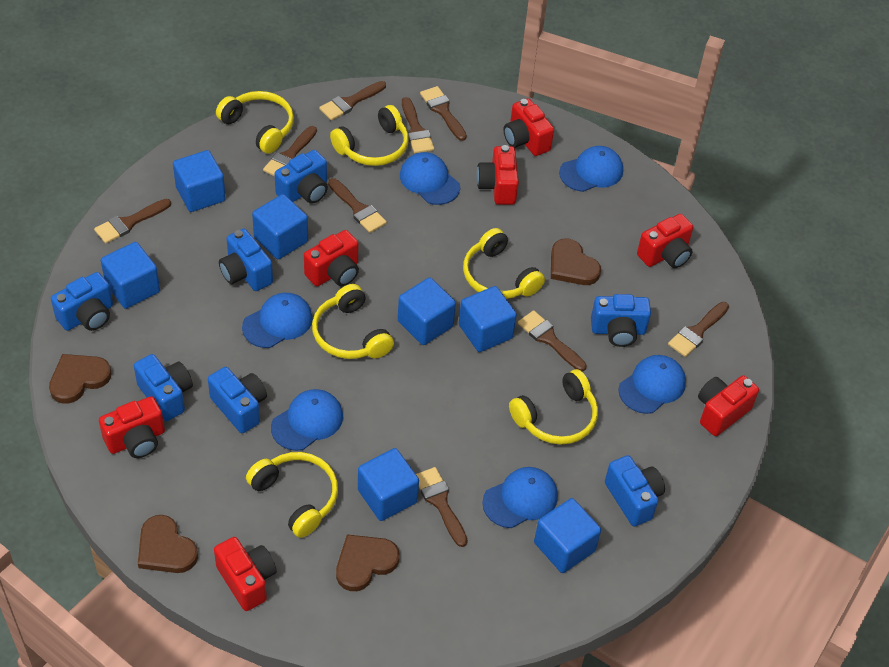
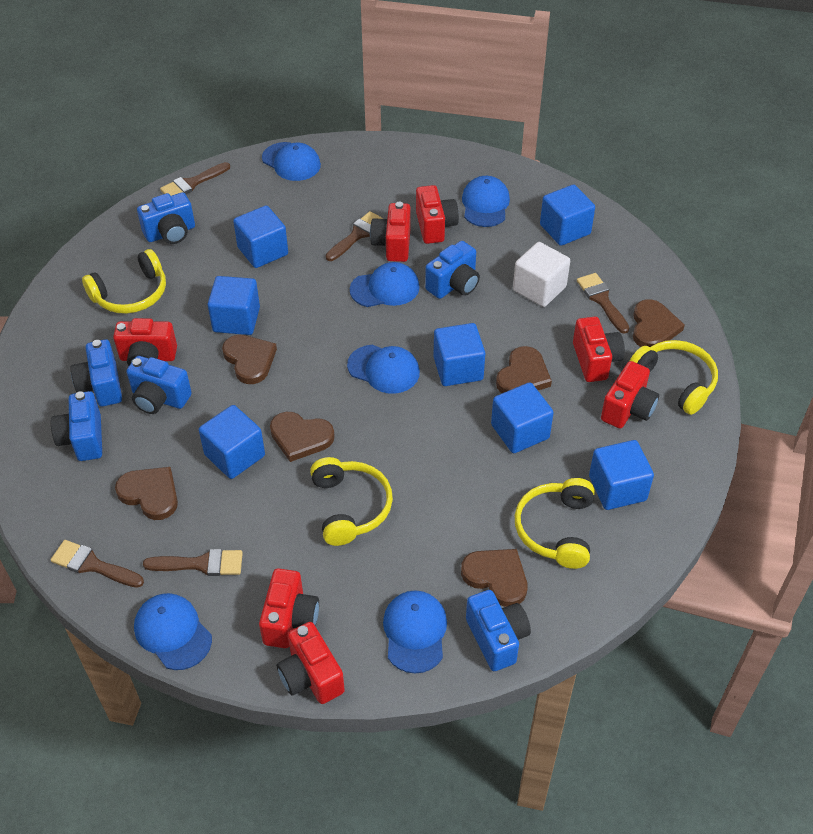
blue camera: [51,272,113,331] [134,354,193,421] [208,367,267,433] [219,229,273,291] [275,150,328,204] [591,294,651,347] [605,455,665,526] = 7 -> [51,391,102,461] [70,339,122,407] [126,356,192,414] [137,192,195,244] [425,241,480,299] [466,590,531,671] = 6
brown brush: [94,199,171,244] [263,126,317,176] [319,81,386,120] [328,178,387,233] [402,97,434,153] [416,467,468,547] [420,86,467,141] [518,310,587,371] [668,302,729,357] = 9 -> [51,540,144,588] [143,549,243,576] [160,162,230,196] [326,211,384,261] [577,273,629,334] = 5
brown heart: [49,354,111,404] [138,515,198,573] [336,534,400,591] [551,239,601,285] = 4 -> [115,467,178,520] [222,335,277,384] [270,412,335,462] [461,549,527,607] [496,346,552,393] [633,299,685,347] = 6
white cube: none = 0 -> [513,242,570,307] = 1
yellow headphones: [216,91,294,154] [246,452,338,538] [312,284,394,359] [330,105,409,166] [463,228,545,299] [509,369,598,445] = 6 -> [82,249,166,314] [310,457,393,546] [515,478,595,569] [630,340,718,415] = 4

